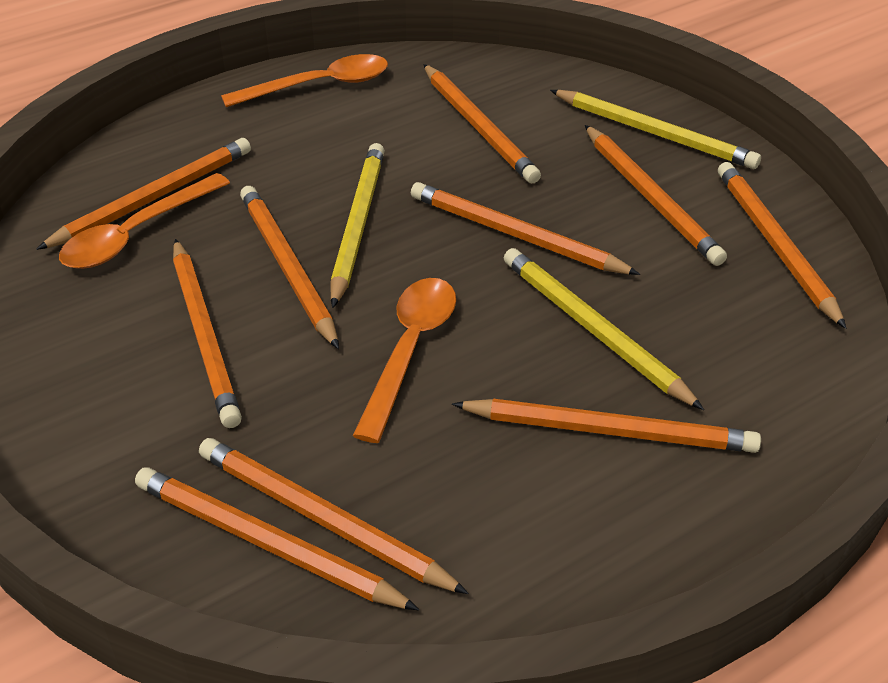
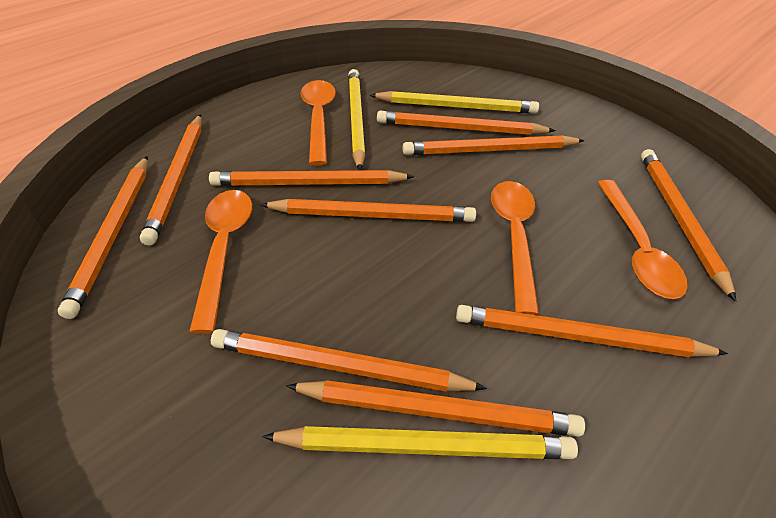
orange spoon: [59,173,230,269] [221,54,388,107] [353,278,456,443] = 3 -> [189,190,252,334] [301,80,336,165] [491,181,539,315] [597,180,688,299] = 4

